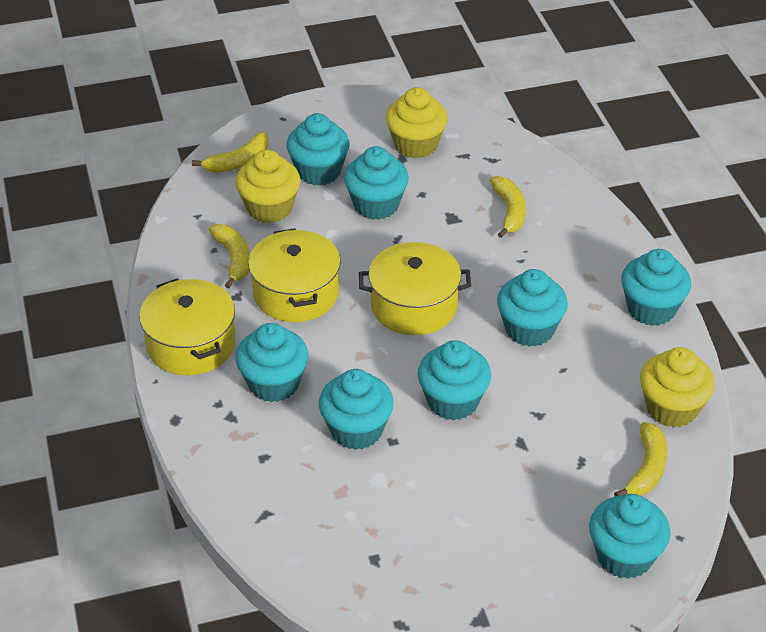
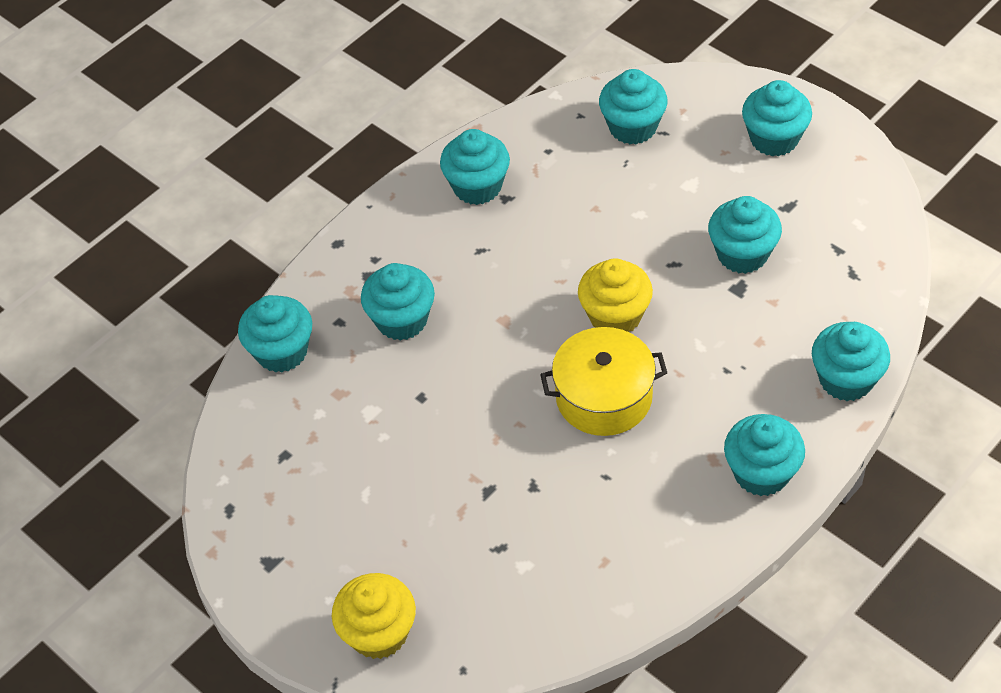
yellow banana: [192,132,268,173] [208,224,250,289] [489,176,526,238] [614,422,668,496] = 4 -> none = 0
yellow cupcake: [235,150,301,223] [386,87,448,158] [640,347,715,428] = 3 -> [332,573,416,659] [578,258,653,332] = 2
yellow pot: [139,279,236,375] [248,228,341,322] [359,242,471,335] = 3 -> [540,327,667,436] = 1

